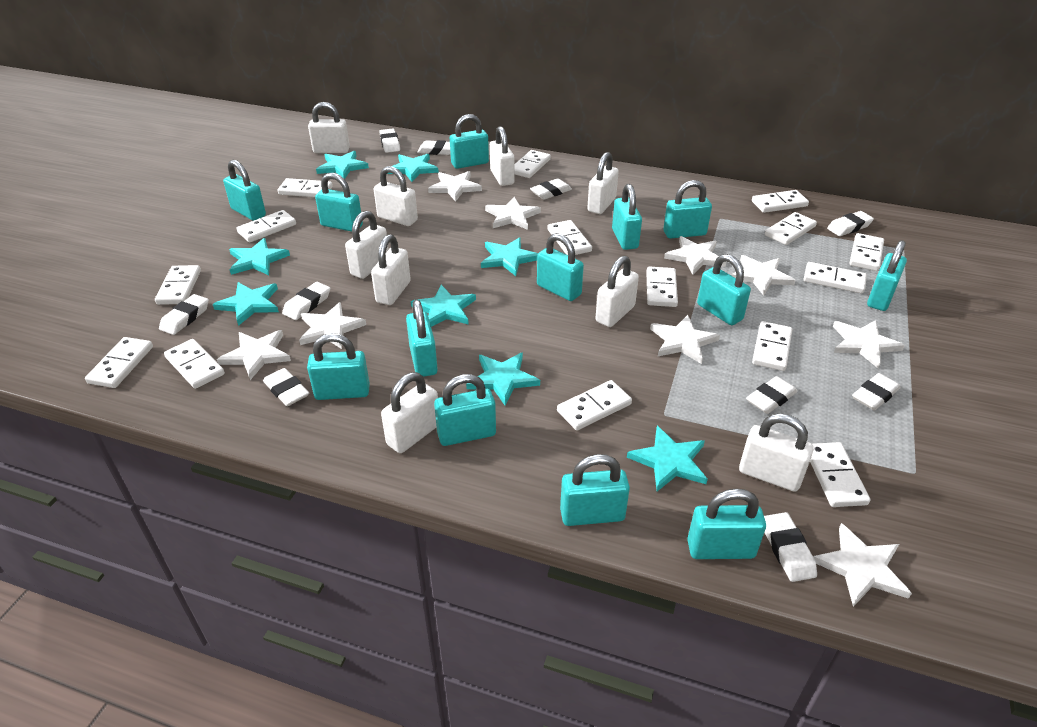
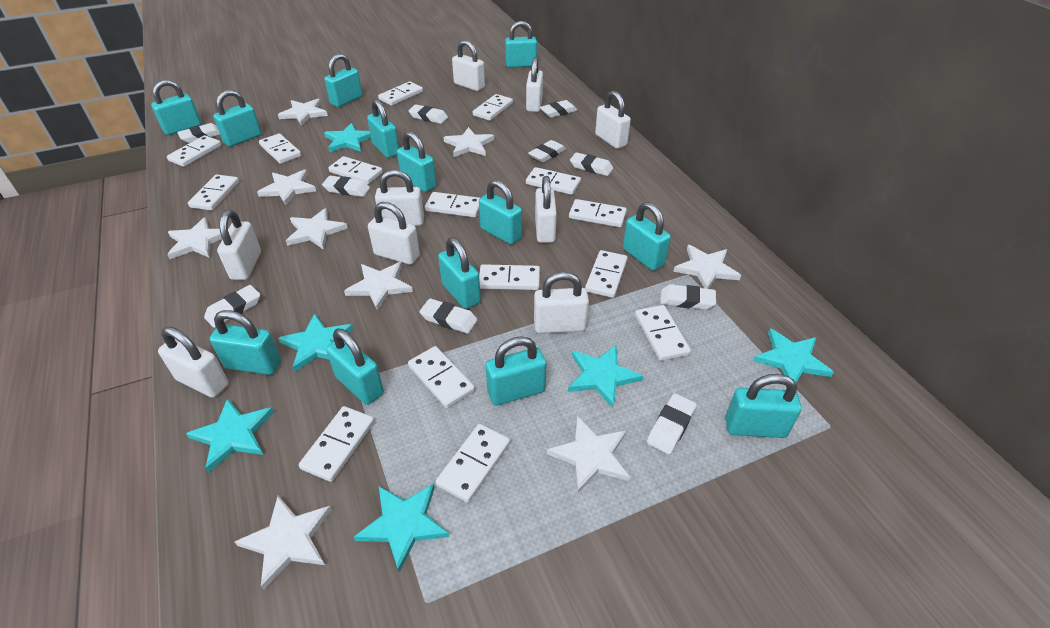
turquoise star: [213,282,279,326] [229,238,290,275] [316,151,369,179] [387,154,439,182] [411,285,476,327] [466,353,540,406] [481,237,538,276] [627,426,708,491] = 8 -> [186,398,274,473] [278,313,353,372] [324,123,371,152] [354,484,449,573] [568,345,643,408] [753,328,834,383] = 6

